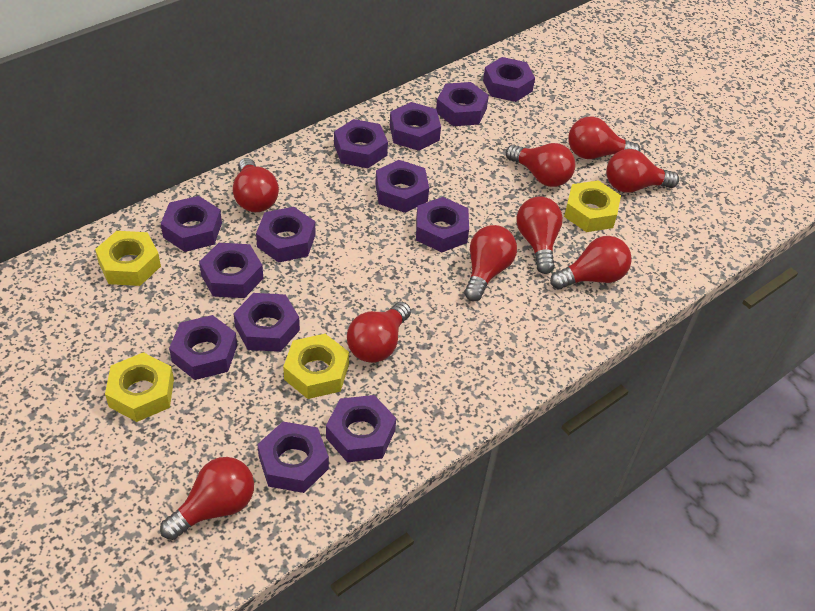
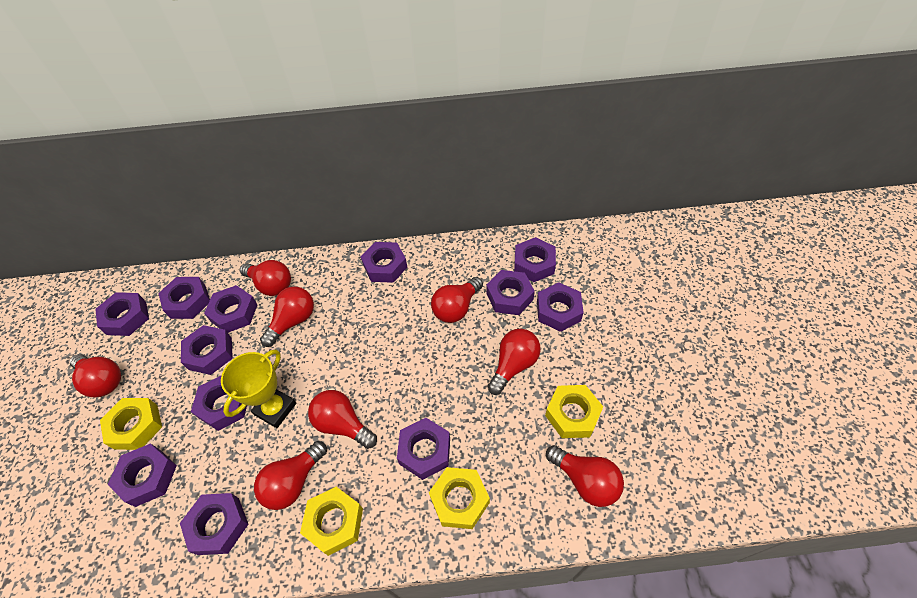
purple nut: [161,196,222,252] [169,315,237,380] [199,243,263,298] [233,293,300,352] [256,207,315,263] [257,422,329,493] [326,395,396,462] [334,119,388,168] [375,160,429,213] [390,102,441,151] [416,197,469,252] [436,82,489,126] [483,57,535,102] = 13 -> [95,292,149,336] [107,443,177,507] [158,277,210,319] [180,493,248,555] [181,325,233,375] [191,375,247,431] [204,285,258,333] [361,242,407,283] [397,418,450,480] [486,270,535,315] [514,237,556,282] [537,282,584,332] = 12
red light bulb: [160,457,254,540] [233,158,279,212] [347,302,411,363] [464,225,517,301] [506,143,575,187] [516,196,563,274] [550,236,632,290] [568,116,640,159] [606,149,679,193] = 9 -> [70,354,121,397] [240,260,291,296] [254,441,327,510] [260,287,314,347] [308,390,377,449] [431,277,483,323] [488,329,541,395] [546,445,624,507] = 8
yellow trophy: none = 0 -> [221,349,296,428] = 1

